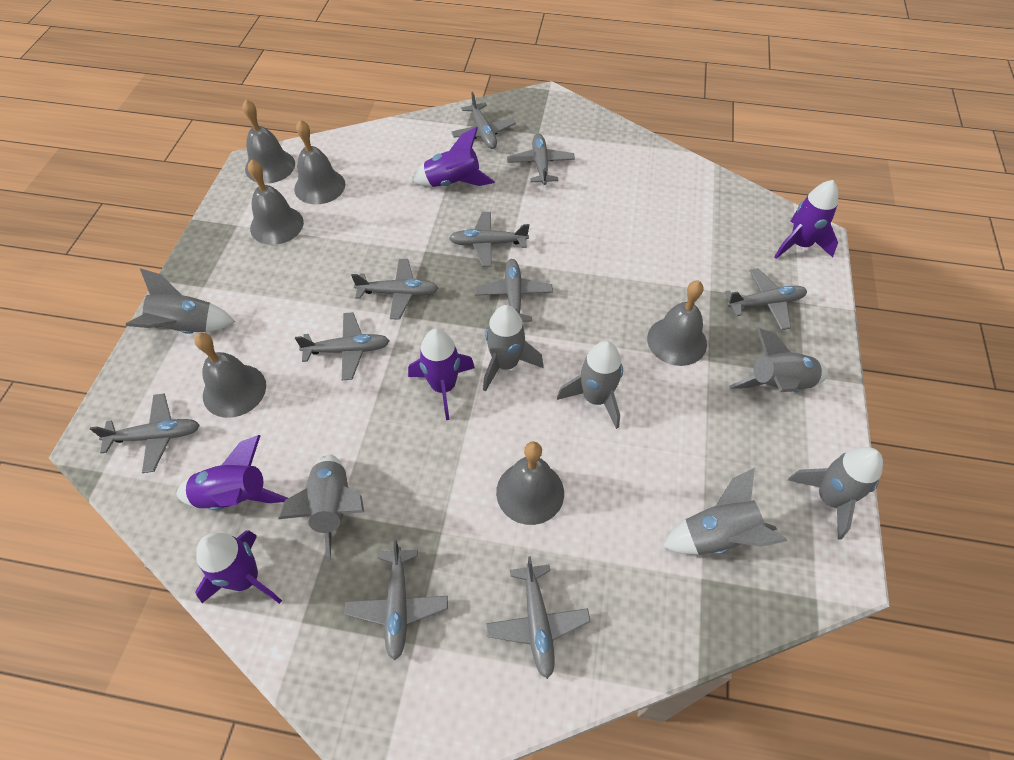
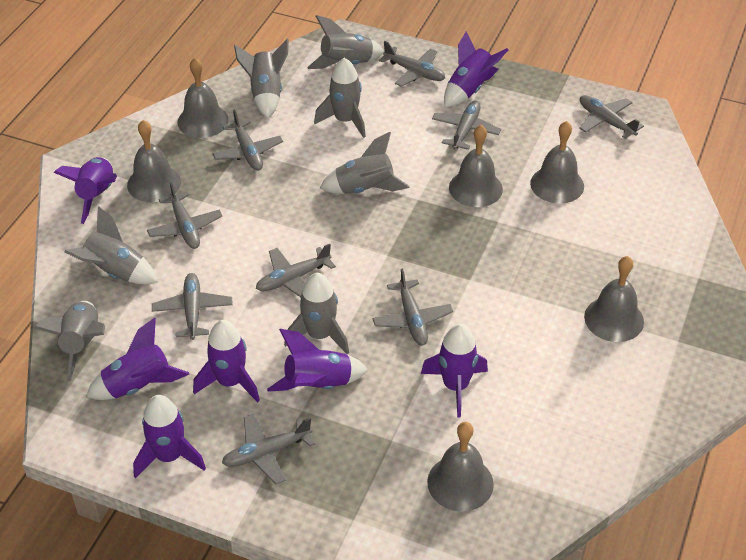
grey plane: [90,394,200,473] [295,312,389,380] [344,540,448,661] [351,259,439,319] [449,212,529,267] [451,92,516,149] [475,259,553,322] [486,556,591,679] [507,134,575,185] [725,268,807,330] = 10 -> [147,182,222,249] [152,273,233,340] [213,109,283,171] [222,414,315,484] [256,244,336,297] [372,268,453,345] [379,41,445,87] [432,100,501,150] [579,95,644,139] = 9
purple rocket: [176,435,288,510] [195,531,282,604] [408,329,475,420] [411,127,495,187] [775,180,838,259] = 5 -> [54,157,117,224] [86,317,189,400] [133,395,206,479] [193,320,260,402] [267,329,368,392] [421,324,488,418] [444,32,508,107] = 7

